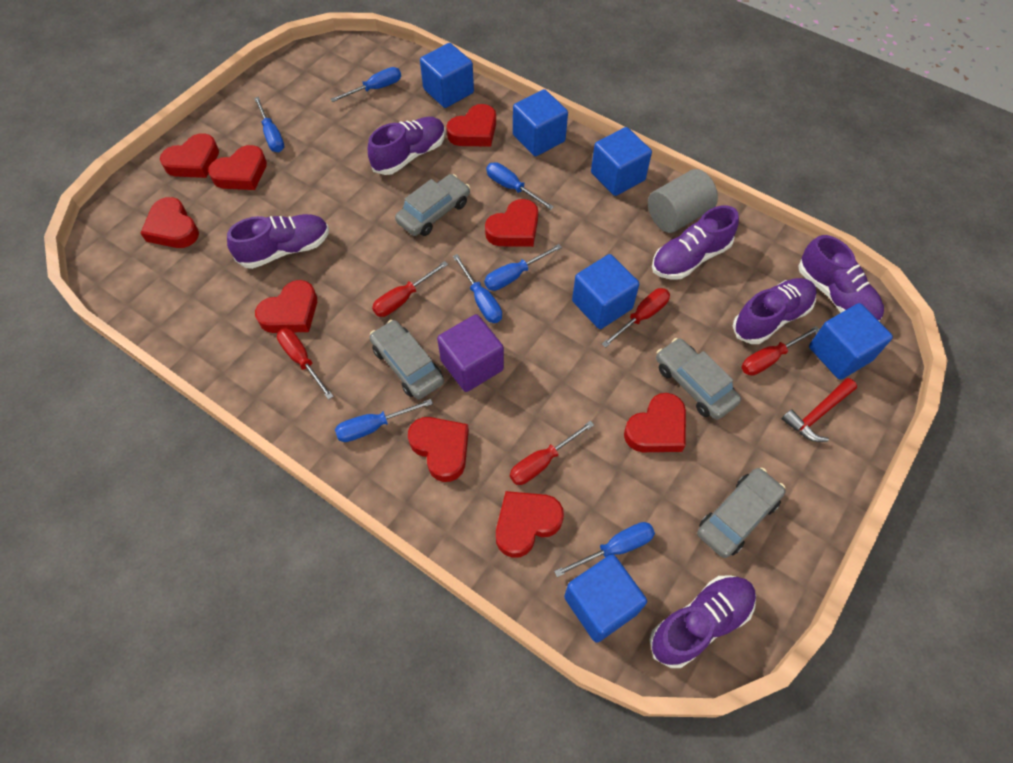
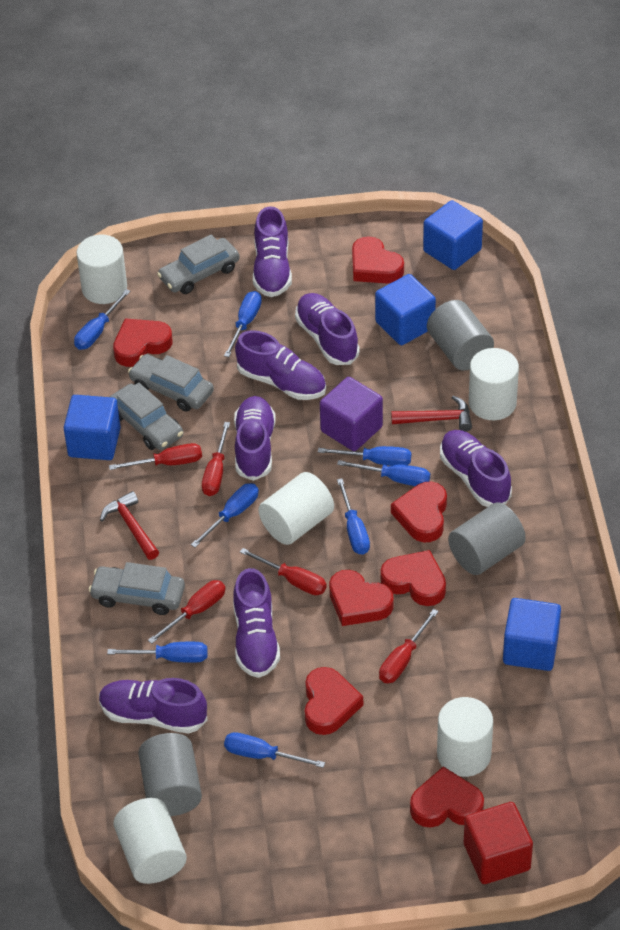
blue cube: [420,43,474,108] [513,89,568,156] [564,554,647,643] [572,254,639,329] [591,127,652,196] [809,303,893,380] = 6 -> [63,395,121,460] [375,274,436,345] [423,200,483,270] [503,598,561,671] = 4
blue screwdriver: [254,97,284,152] [330,67,401,102] [335,399,433,442] [453,254,502,323] [484,244,562,291] [486,162,554,210] [554,522,655,577] = 7 -> [74,289,131,350] [107,642,208,663] [191,483,259,548] [224,291,262,357] [224,732,325,768] [318,446,411,466] [337,460,430,486] [337,478,370,555] = 8
grey cylinder: [648,169,718,233] = 1 -> [138,733,202,816] [427,300,494,370] [448,502,526,575] = 3
purple shoe: [227,214,329,269] [368,117,445,175] [649,575,756,668] [652,205,739,280] [733,278,817,344] [798,235,884,321] = 6 -> [99,678,207,734] [233,568,280,678] [234,396,276,481] [235,330,326,400] [253,206,292,297] [295,293,360,365] [440,430,512,507] = 7
red cube: none = 0 -> [464,802,533,884] = 1
red hammer: [782,378,857,442] = 1 -> [100,491,159,560] [391,396,472,432] = 2
red heart: [141,197,199,248] [160,133,219,178] [208,145,267,190] [255,280,317,333] [408,417,469,482] [446,104,496,147] [485,199,538,247] [496,491,564,558] [624,393,686,452] = 9 -> [113,318,173,367] [305,667,363,735] [329,570,394,626] [352,236,404,283] [381,550,446,606] [391,481,447,542] [410,767,484,828] = 7
white cylinder: none = 0 -> [76,235,127,304] [113,798,187,884] [258,472,334,545] [437,697,493,777] [469,348,519,420] = 5

